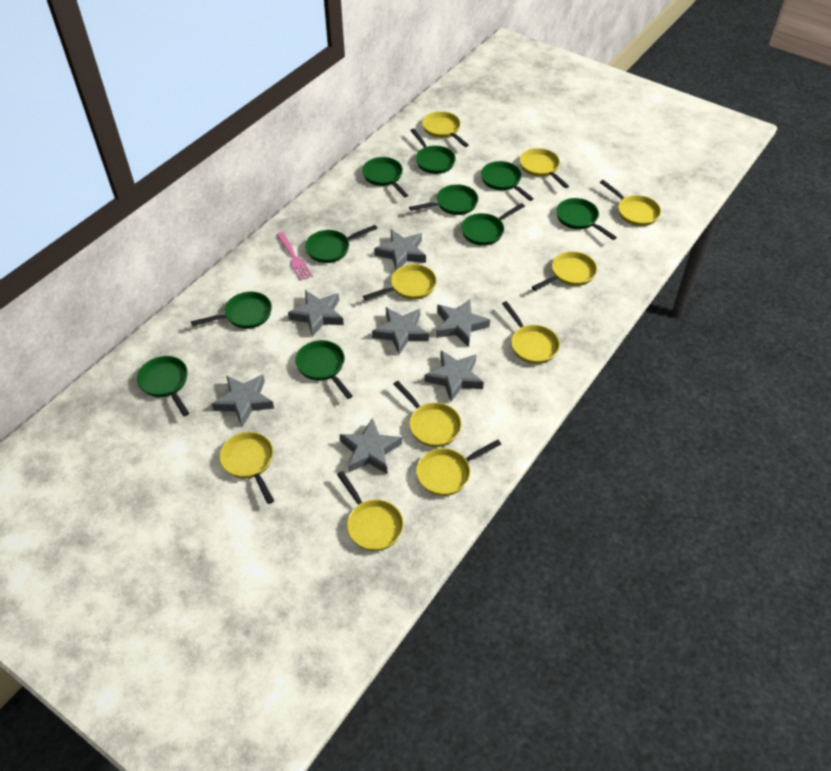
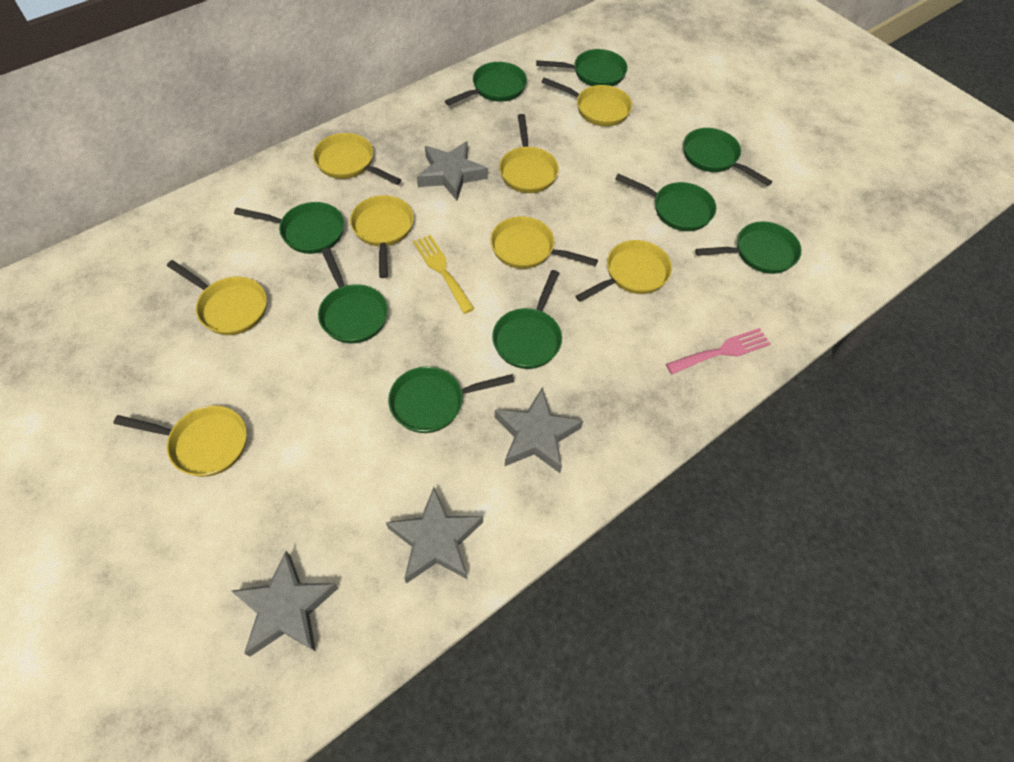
green pan: [137,356,189,416] [191,292,272,329] [295,340,353,399] [305,225,377,263] [362,157,408,197] [409,184,478,215] [410,128,456,174] [461,203,525,246] [481,161,534,201] [556,198,617,240] = 10 -> [234,202,344,254] [318,248,388,343] [388,367,514,433] [445,62,527,106] [492,270,562,369] [536,49,628,86] [615,174,716,231] [683,128,772,186] [695,222,802,274] = 9
grey star: [212,374,274,427] [288,290,344,337] [339,418,402,475] [372,307,429,355] [374,229,426,270] [424,350,484,402] [436,299,490,347] = 7 -> [231,551,338,657] [386,487,483,584] [417,141,488,201] [495,388,583,473] = 4
yellow fork: none = 0 -> [413,235,475,314] = 1
yellow pan: [219,432,274,504] [337,471,404,551] [363,264,437,300] [394,381,462,447] [416,440,501,496] [422,111,469,147] [502,301,560,364] [520,148,569,188] [532,251,597,291] [600,180,661,226] = 10 -> [113,405,247,477] [167,260,267,335] [313,133,401,185] [350,195,414,278] [490,216,598,269] [499,114,559,193] [541,77,632,126] [575,240,672,302] = 8

